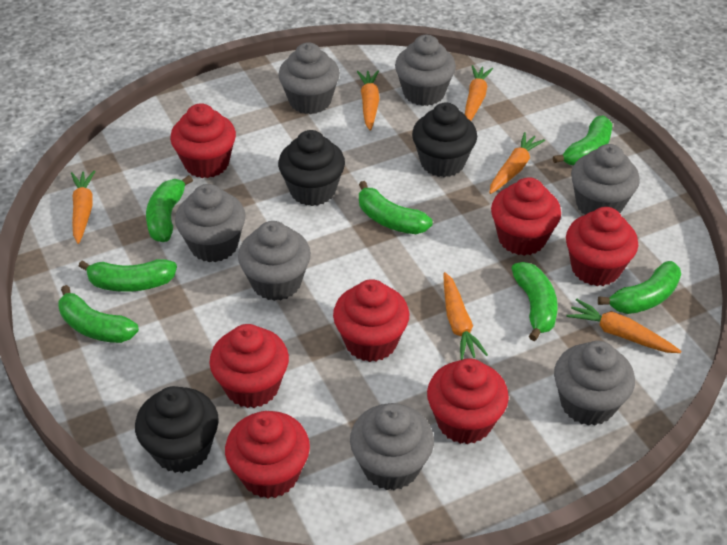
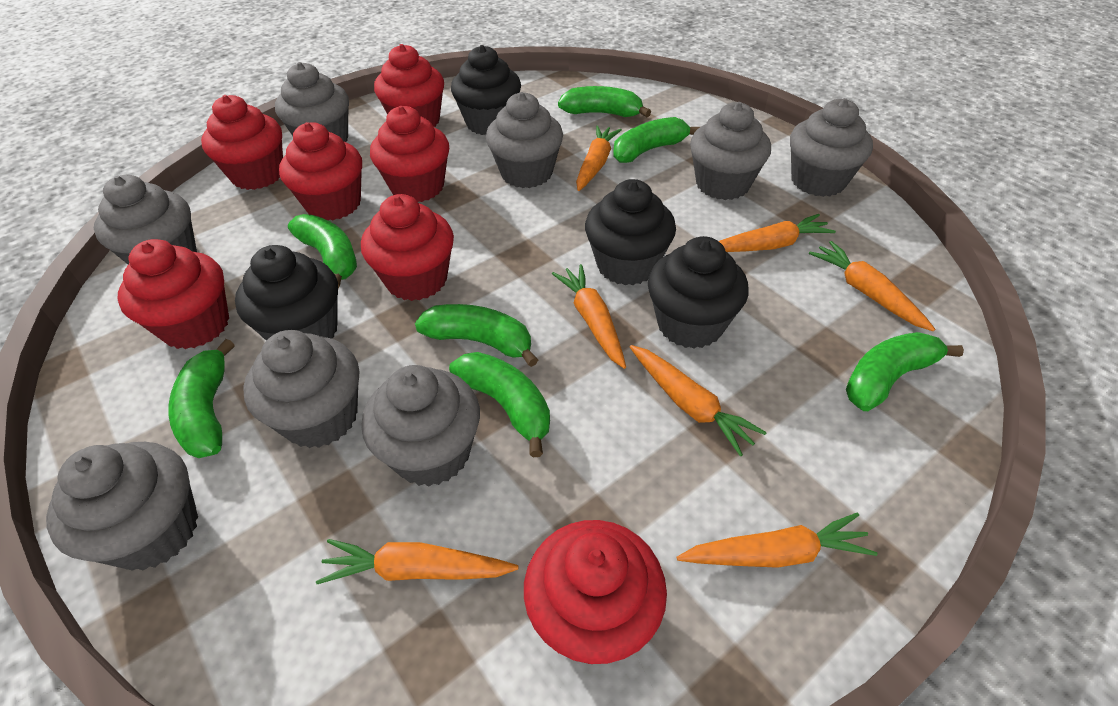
black cupcake: [135,386,219,473] [278,130,345,206] [412,102,477,177] = 3 -> [235,245,338,341] [451,45,521,135] [585,179,676,285] [648,236,749,349] = 4
grey cupcake: [175,184,246,262] [238,221,311,301] [278,42,340,114] [350,403,434,490] [395,35,456,106] [554,341,635,426] [571,144,640,215] = 7 -> [46,442,198,571] [94,175,197,264] [243,330,359,448] [275,62,349,142] [361,365,480,487] [486,92,563,188] [690,102,771,200] [790,98,873,197] = 8
orange carrot: [71,170,95,244] [357,71,379,131] [444,272,488,360] [465,65,493,121] [489,132,545,194] [567,299,681,353] = 6 -> [316,539,519,584] [552,264,626,369] [576,125,622,191] [630,345,767,456] [676,513,878,568] [719,214,836,252] [809,241,935,332] = 7

